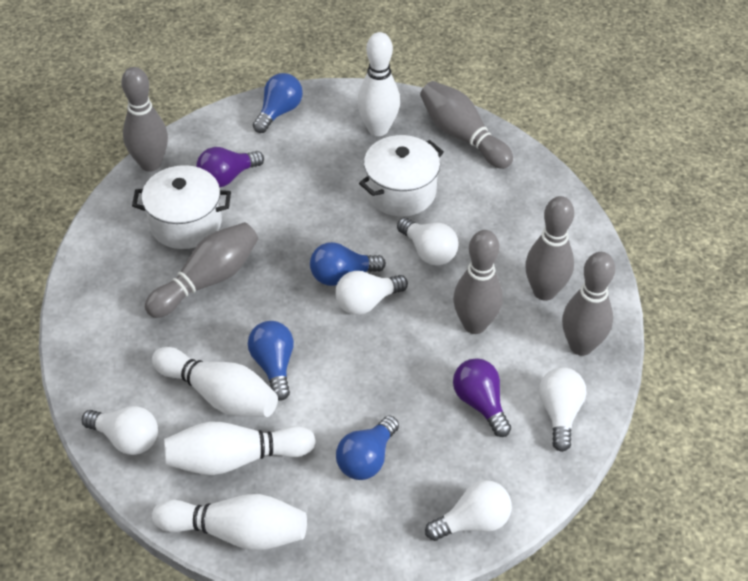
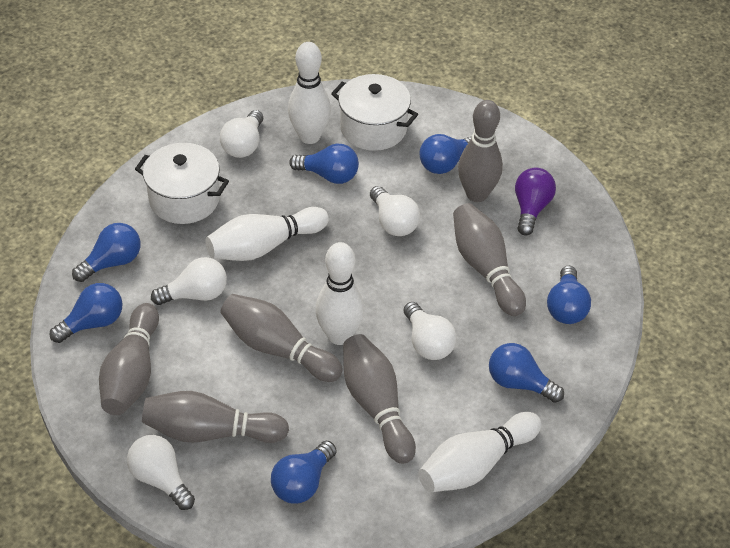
blue light bulb: [248,321,294,401] [253,73,303,133] [310,242,386,286] [336,416,399,480] = 4 -> [50,283,123,343] [72,223,141,282] [271,441,336,504] [289,144,359,184] [419,134,472,174] [489,343,564,403] [547,266,591,324] = 7
purple light bulb: [196,147,264,187] [453,358,511,437] = 2 -> [515,168,556,236] = 1

